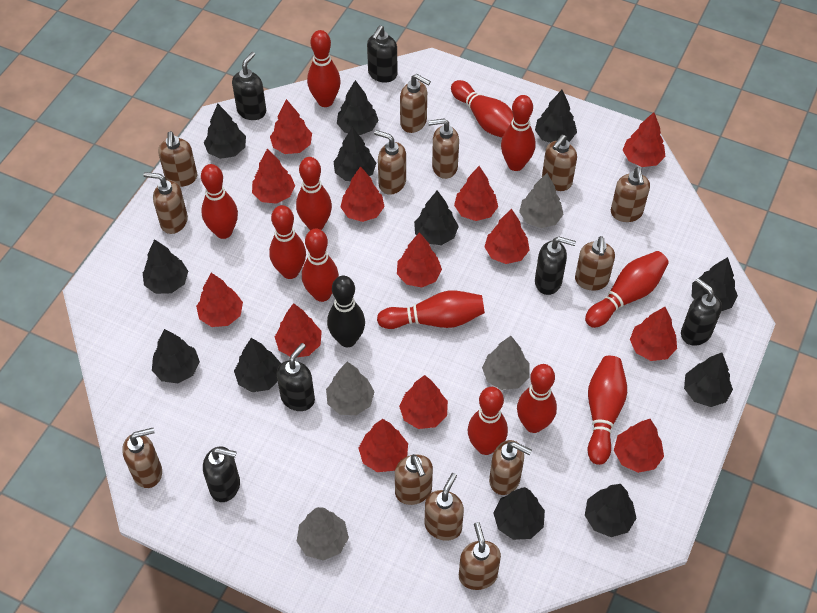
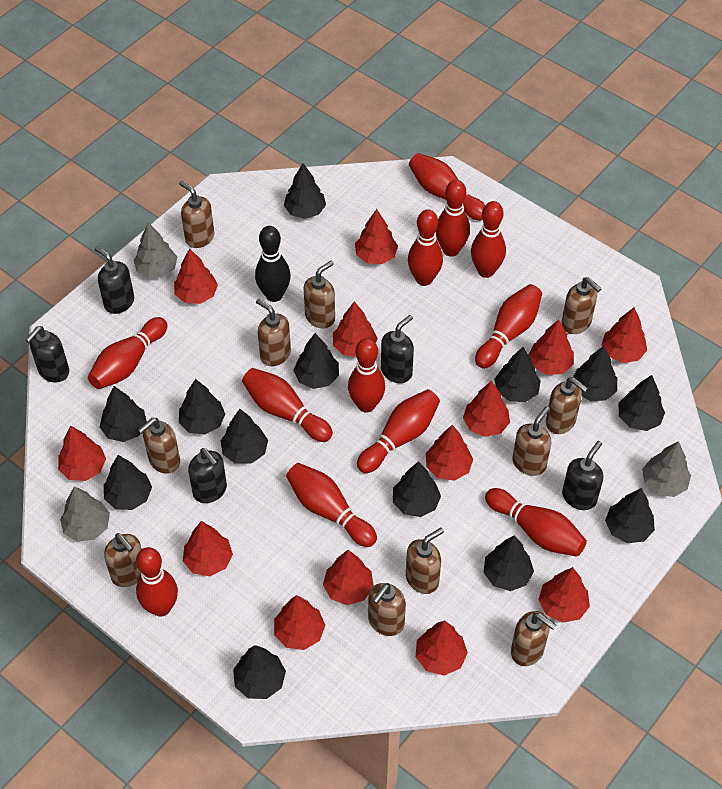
black soap dispenser: [203,446,240,502] [232,52,266,120] [276,343,315,411] [367,25,398,82] [535,237,576,295] [681,278,722,346] = 6 -> [26,326,69,382] [95,246,134,314] [188,448,227,503] [381,315,414,383] [562,441,603,510] = 5
black tree: [142,239,188,294] [152,329,200,383] [204,104,246,159] [234,338,281,392] [334,127,376,181] [337,80,379,135] [414,190,459,245] [494,487,545,540] [535,90,577,143] [585,484,637,537] [684,353,733,407] [692,257,738,311] = 12 -> [100,386,147,442] [104,455,152,510] [179,379,225,435] [221,409,268,464] [233,645,286,699] [284,163,326,219] [293,333,339,389] [393,461,441,517] [483,535,534,591] [494,347,541,402] [573,346,617,401] [605,488,655,543] [618,375,665,431] = 13
brown soap dispenser: [122,428,162,488] [143,172,188,234] [158,131,197,187] [374,130,406,195] [395,454,433,505] [400,74,431,133] [425,473,464,541] [428,119,459,179] [459,522,501,590] [489,440,532,495] [542,135,577,191] [575,236,615,290] [611,167,650,222] = 13 -> [104,533,142,587] [138,418,180,474] [179,181,214,248] [256,299,291,366] [304,261,335,328] [368,583,406,636] [406,528,444,594] [511,611,556,666] [512,406,552,476] [546,377,588,434] [561,277,601,334] = 11
grey tree: [296,507,349,561] [326,362,375,415] [482,336,530,390] [519,173,564,228] = 4 -> [60,486,110,542] [134,223,177,278] [642,441,691,497] = 3

